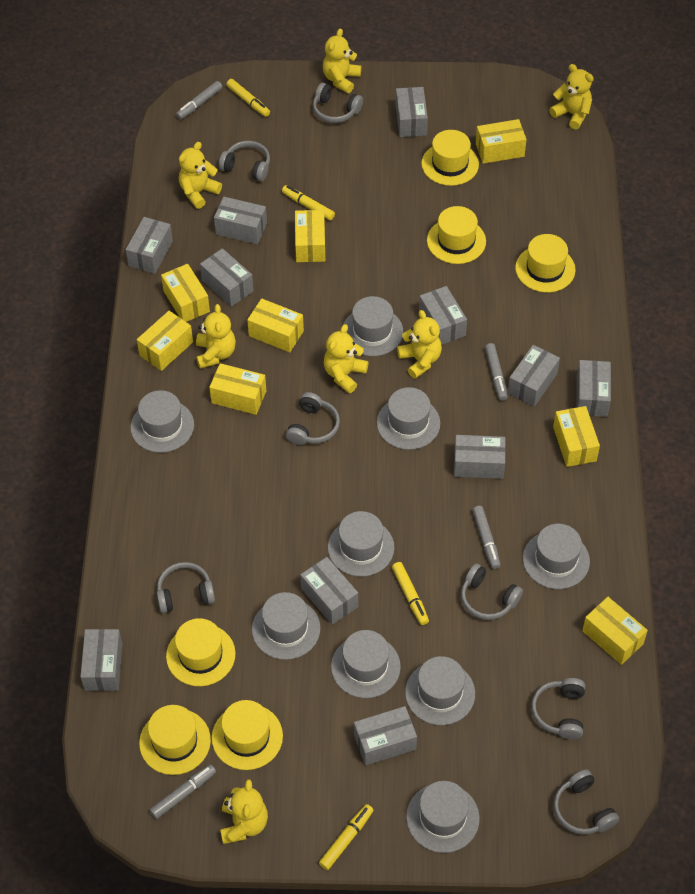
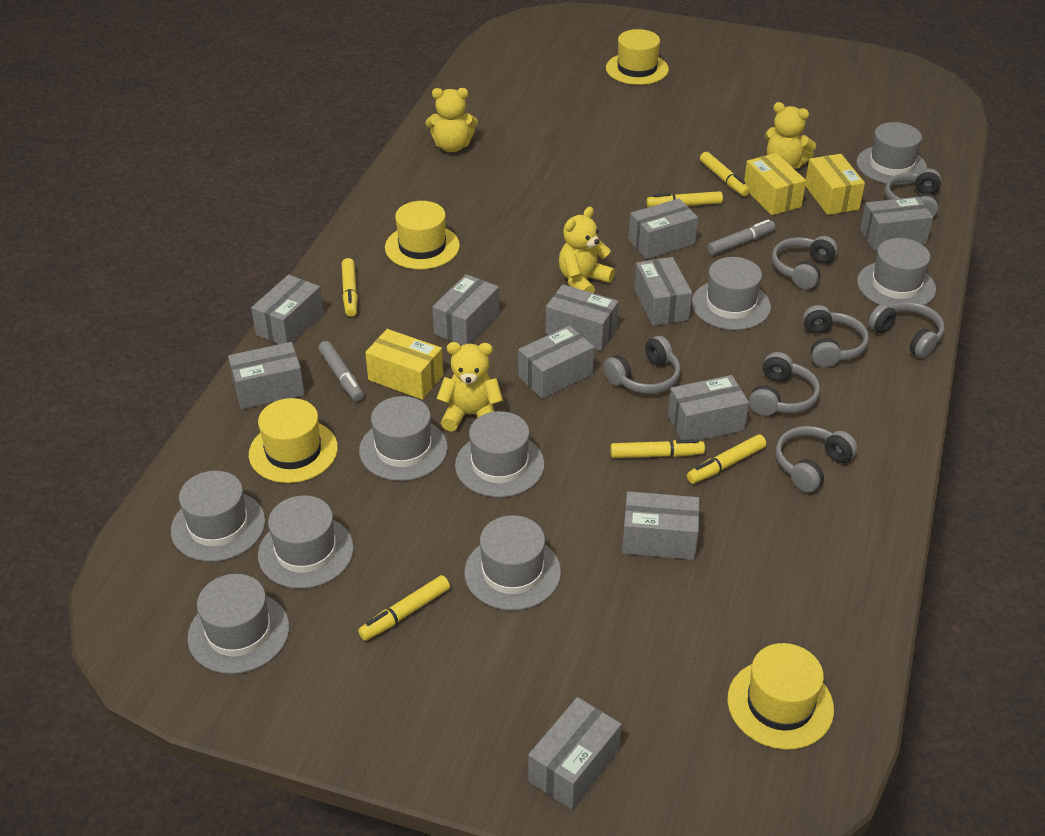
grey marker: [150,764,216,819] [176,81,222,120] [472,506,501,569] [485,343,508,401] = 4 -> [319,341,364,401] [707,219,775,255] = 2
yellow box: [137,311,193,371] [161,264,210,322] [209,363,266,415] [247,298,304,353] [295,210,325,262] [476,119,526,164] [553,406,600,467] [582,597,648,665] = 8 -> [365,329,443,400] [744,153,806,215] [805,154,865,215] = 3
yellow hat: [139,705,211,775] [166,618,236,686] [212,700,283,770] [421,130,479,186] [427,206,486,264] [515,234,576,293] = 6 -> [249,398,338,483] [385,201,460,270] [606,29,669,85] [727,643,834,750] = 4
yellow marker: [226,79,270,117] [282,185,335,220] [319,804,374,870] [392,562,429,625] = 4 -> [342,258,358,317] [358,575,450,641] [610,439,705,458] [647,191,723,207] [687,434,766,484] [700,152,750,196] = 6
yellow teddy bear: [179,142,222,209] [196,304,236,369] [220,779,268,844] [323,28,361,93] [324,324,369,393] [397,310,442,379] [549,64,594,130] = 7 -> [426,88,478,152] [437,342,503,432] [559,207,615,293] [765,102,816,169] = 4

